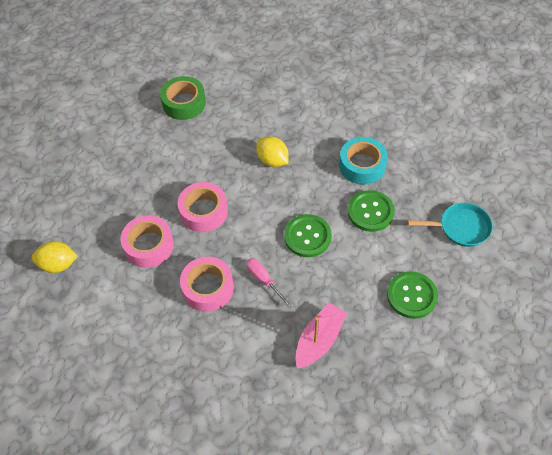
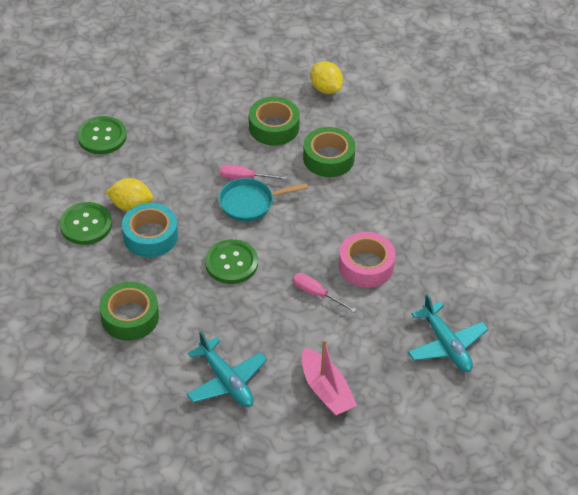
green tape: [160,76,206,120] = 1 -> [99,282,159,341] [249,97,300,146] [303,127,356,177] = 3
pink screwdriver: [246,258,292,308] = 1 -> [220,164,287,180] [293,273,356,312] = 2
pink tape: [120,215,174,268] [177,182,228,232] [180,257,234,312] = 3 -> [339,232,395,288] = 1
turquoise plane: none = 0 -> [186,331,267,407] [408,293,488,372] = 2

